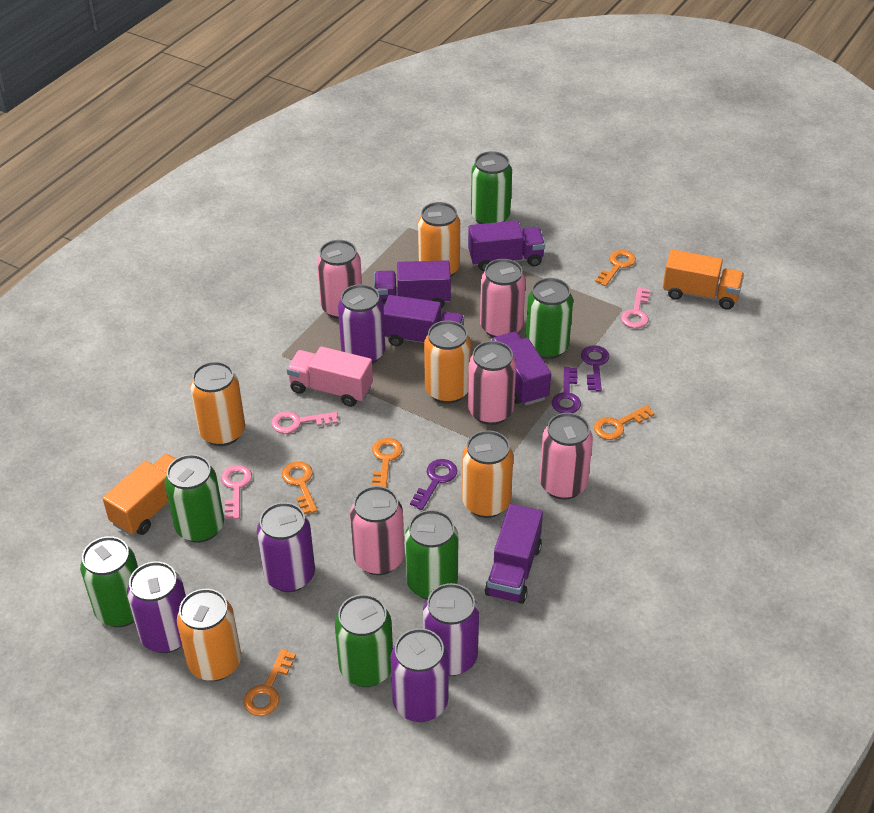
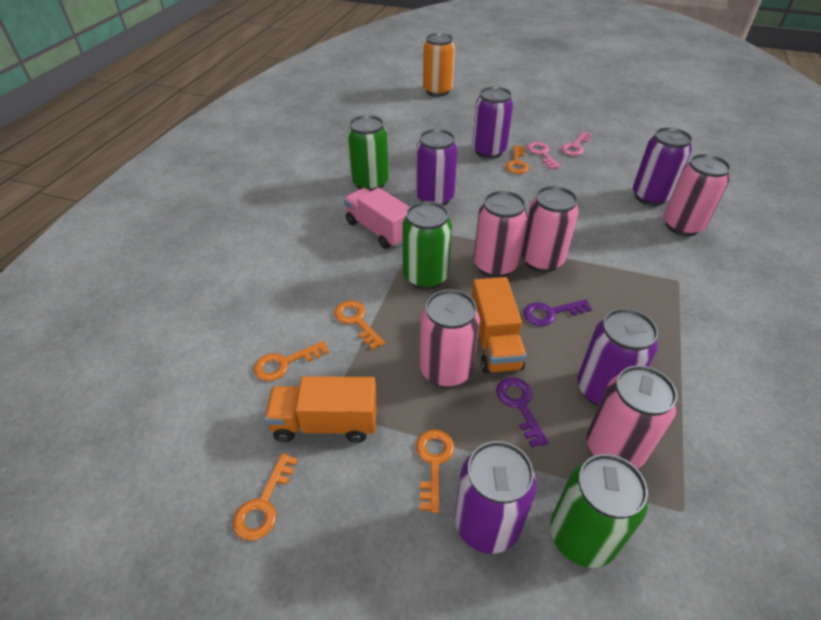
green can: [80,536,138,627] [165,454,224,543] [335,594,393,687] [405,510,458,599] [471,151,512,224] [526,278,573,359] = 6 -> [347,115,389,191] [402,201,452,290] [550,454,648,568] = 3
orange can: [177,589,241,681] [190,361,245,446] [418,202,460,277] [424,320,471,404] [462,430,513,518] = 5 -> [423,33,455,96] = 1
pink key: [221,465,252,519] [271,411,338,434] [621,287,650,328] = 3 -> [527,142,561,169] [561,131,592,156] = 2
purple key: [410,459,457,510] [552,367,581,413] [581,345,609,391] = 3 -> [496,377,549,447] [524,299,592,326] = 2
purple truck: [374,260,451,308] [384,295,464,346] [468,220,545,271] [485,504,543,604] [491,331,551,405] = 5 -> none = 0

